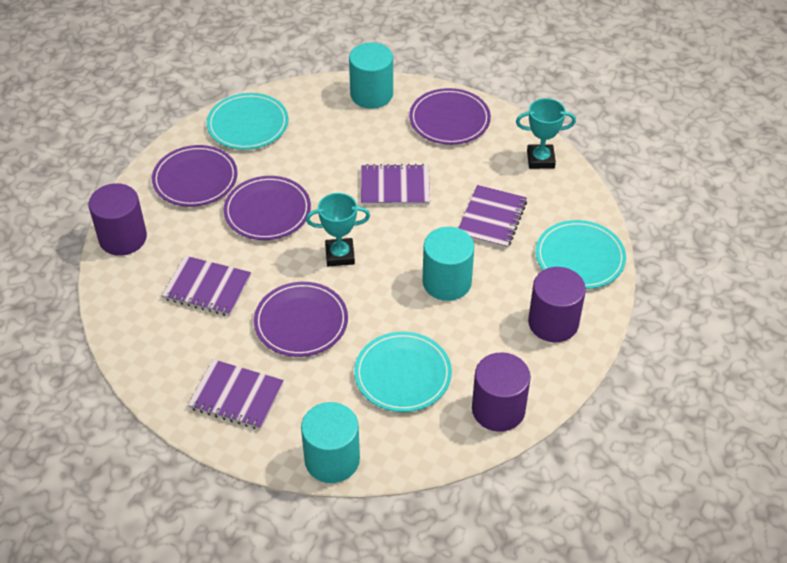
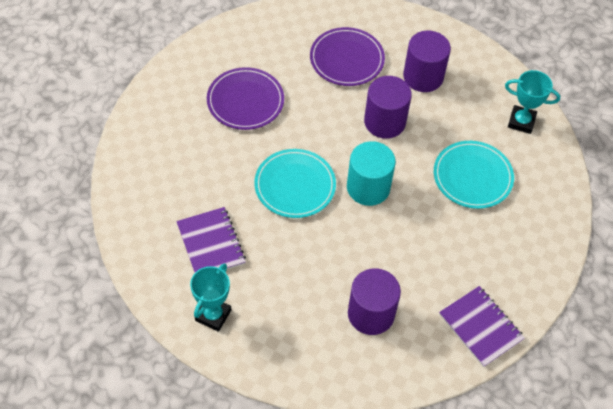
purple notebook: [162,256,251,316] [188,359,284,430] [361,164,430,205] [459,185,527,249] = 4 -> [176,207,246,272] [439,286,525,367] = 2
purple plate: [152,145,238,207] [223,176,311,240] [254,282,348,357] [409,88,491,145] = 4 -> [207,67,284,130] [310,27,385,86] = 2
turquoise cylinder: [301,402,360,483] [349,42,393,109] [422,227,475,301] = 3 -> [347,141,396,206] = 1
turquoise plate: [207,93,288,150] [354,332,452,412] [536,220,626,289] = 3 -> [254,149,336,218] [434,141,514,209] = 2

